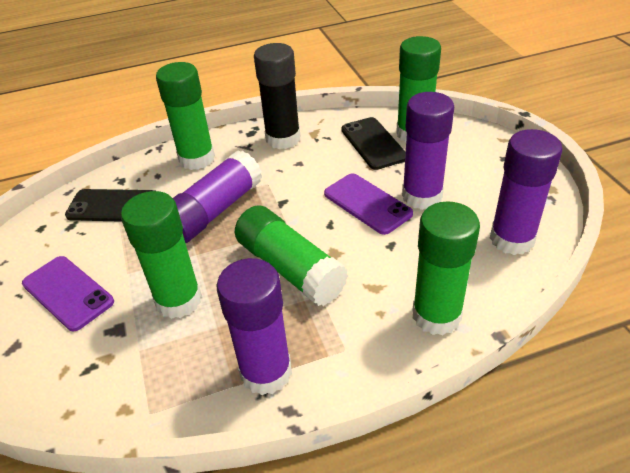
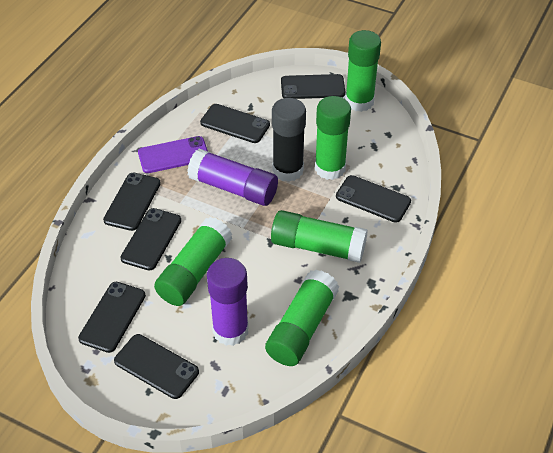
black phone: [65,189,155,222] [341,117,406,170] = 2 -> [78,282,146,353] [103,173,161,231] [114,334,199,399] [120,208,181,271] [200,104,270,143] [281,74,345,99] [336,175,411,223] = 7
purple glue stick: [173,150,262,243] [217,258,292,395] [402,92,454,210] [490,129,562,255] = 4 -> [187,149,278,206] [207,258,249,346] = 2
purple phone: [22,256,114,331] [324,173,413,235] = 2 -> [138,136,208,173] = 1

